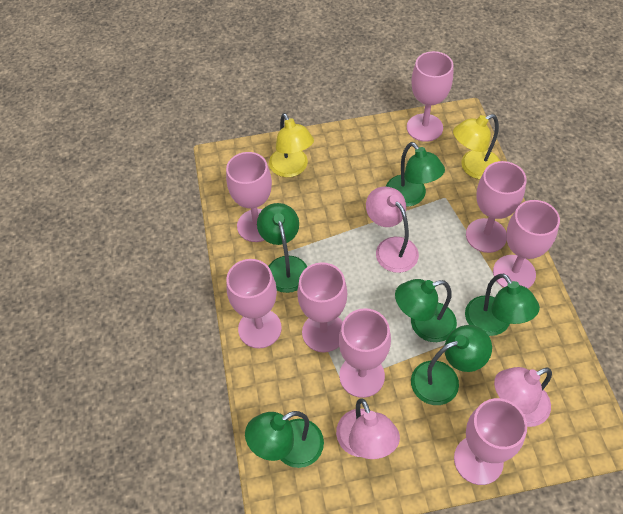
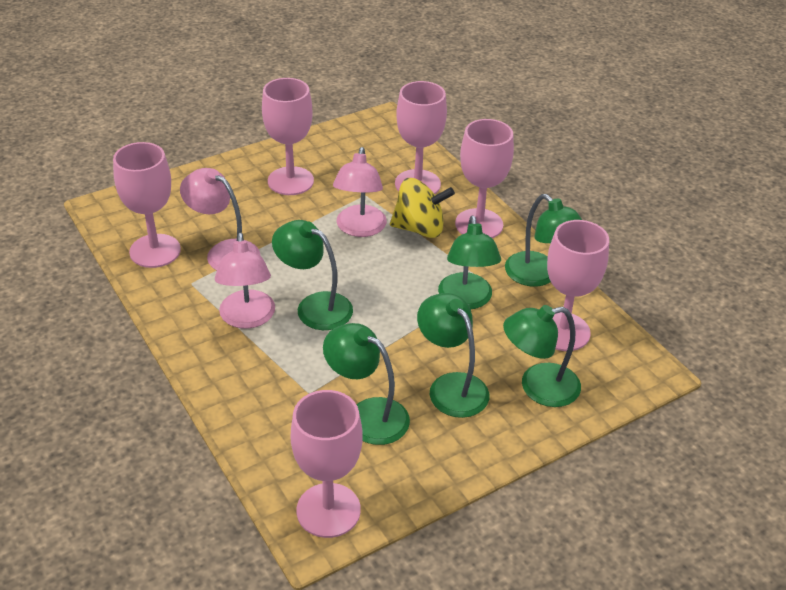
pink goblet: [226,152,272,242] [226,259,282,349] [297,262,347,352] [339,308,391,398] [407,51,453,142] [454,398,527,485] [466,161,527,253] [493,200,560,288] = 8 -> [113,142,181,268] [262,78,314,195] [291,390,362,538] [395,81,447,194] [455,119,514,238] [547,220,609,351] = 6
yellow lamp: [269,113,314,177] [453,114,500,179] = 2 -> none = 0
yellow spinning top: none = 0 -> [390,178,455,238] = 1

